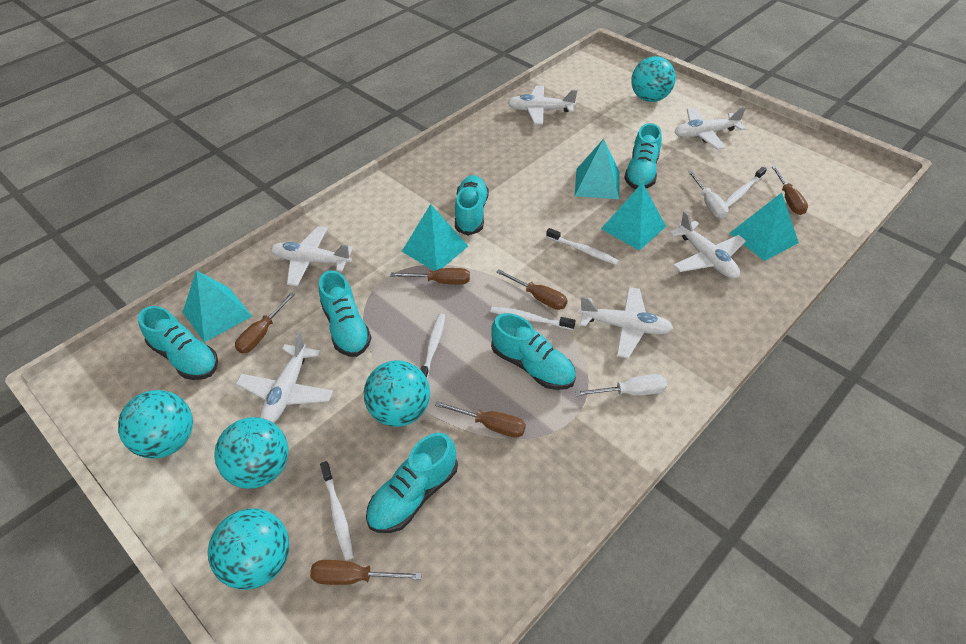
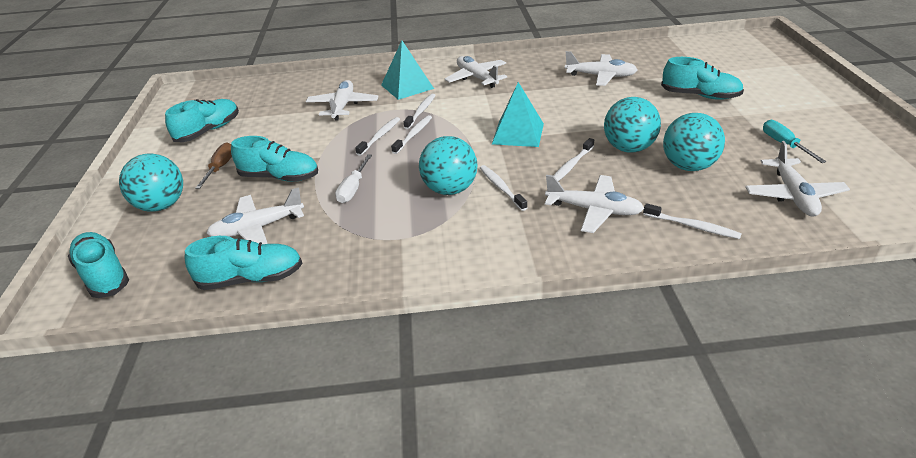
brown screwdriver: [235,292,295,353] [310,560,422,585] [390,268,470,285] [435,401,526,438] [496,269,568,310] [772,166,808,215] = 6 -> [195,142,232,189] = 1
turquoise ball: [118,390,193,459] [208,508,290,590] [214,417,288,489] [364,360,430,427] [631,56,676,102] = 5 -> [119,154,183,212] [419,136,477,195] [604,97,661,153] [663,113,725,171] = 4
turquoise pyramid: [183,270,252,342] [402,204,468,271] [575,139,620,199] [601,182,666,251] [729,193,799,261] = 5 -> [381,40,434,100] [492,82,544,147] = 2
turquoise screwdriver: none = 0 -> [763,120,827,163] = 1
turquoise shoe: [138,306,218,380] [319,270,372,357] [366,433,458,533] [455,175,489,236] [491,313,576,390] [624,123,662,189] = 6 -> [68,232,129,298] [165,99,239,142] [185,236,302,290] [231,136,318,182] [661,57,744,100] = 5
white screwdriver: [575,374,667,396] [688,171,729,218] = 2 -> [335,154,372,203] = 1
white toothbrush: [320,461,354,560] [420,313,445,379] [491,307,576,330] [546,228,619,265] [725,167,767,207] = 5 -> [355,117,400,156] [391,115,432,154] [404,94,436,129] [480,165,527,211] [554,138,594,181] [643,203,742,239] = 6

